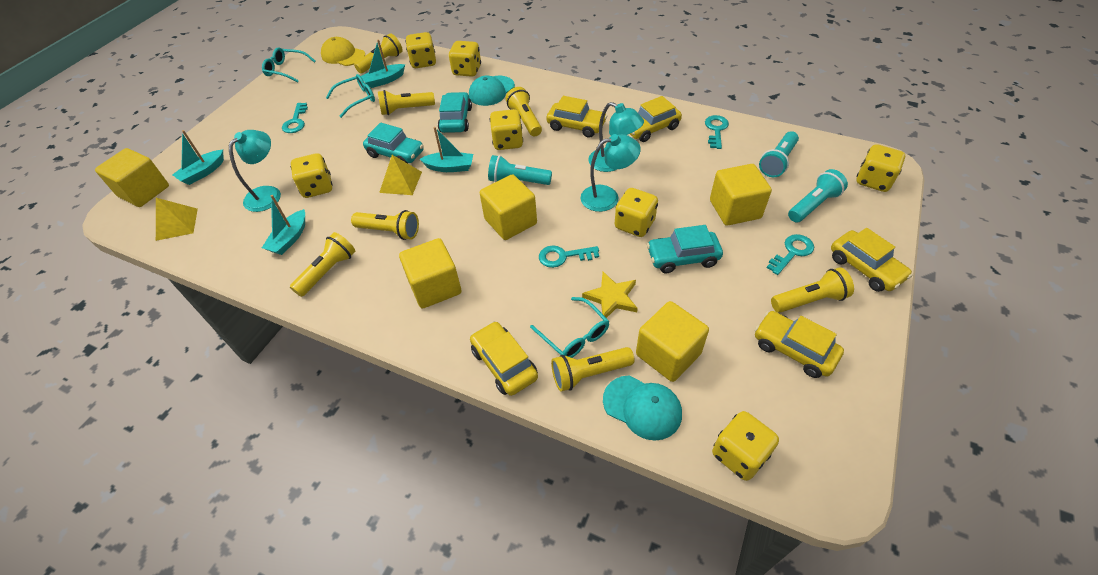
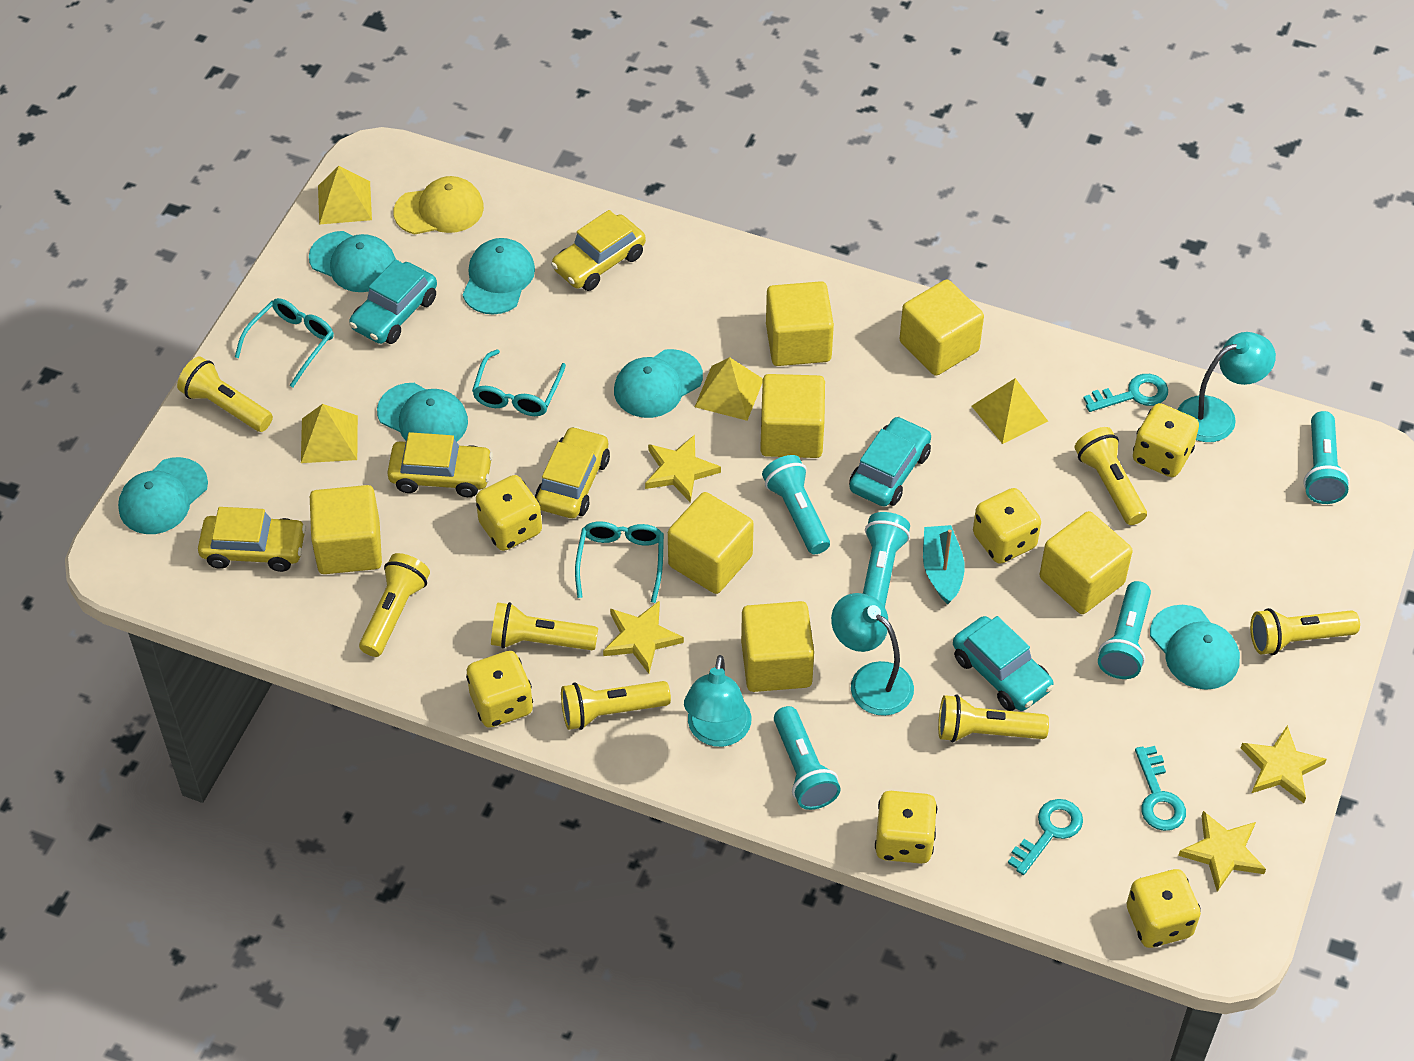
turquoise boat: [172,130,224,185] [262,195,305,255] [361,40,405,88] [420,127,473,172] = 4 -> [923,525,965,604] = 1
turquoise cap: [469,75,515,106] [603,375,682,441] = 2 -> [118,457,208,534] [309,231,396,292] [377,383,468,442] [463,238,535,315] [614,349,703,418] [1150,605,1240,690] = 6
turquoise flashlight: [488,155,552,185] [759,131,799,177] [788,169,848,223] = 3 -> [762,455,830,554] [774,706,841,810] [863,512,910,607] [1098,581,1151,679] [1303,411,1350,504] = 5
turquoise key: [282,103,308,133] [539,245,599,268] [705,115,729,149] [767,234,814,275] = 4 -> [1008,799,1083,875] [1083,374,1168,412] [1135,746,1186,831] = 3
yellow car: [470,321,538,396] [546,96,607,138] [630,96,682,142] [755,311,844,378] [831,228,913,292] = 5 -> [198,507,306,572] [387,432,493,497] [535,426,610,518] [551,210,646,291] = 4
yellow cube: [95,148,169,207] [399,238,461,308] [480,174,537,240] [636,301,709,382] [710,164,772,226] = 5 -> [310,485,382,574] [668,492,754,594] [741,601,814,692] [760,374,825,458] [766,281,834,366] [900,279,984,376] [1039,511,1132,614] = 7
yellow dice: [291,153,333,198] [406,32,436,68] [449,41,481,77] [490,109,523,150] [615,188,658,237] [712,411,779,481] [856,144,905,192] = 7 -> [466,651,533,728] [476,475,542,551] [875,791,937,864] [973,488,1041,564] [1127,869,1201,948] [1133,403,1199,477] = 6
yellow pyramid: [156,198,198,241] [379,155,422,195] = 2 -> [301,404,358,463] [318,166,372,225] [695,357,763,421] [972,378,1048,444] = 4
yellow star: [582,272,638,318] = 1 -> [603,600,684,673] [645,434,721,503] [1178,811,1266,892] [1241,725,1327,803] = 4

